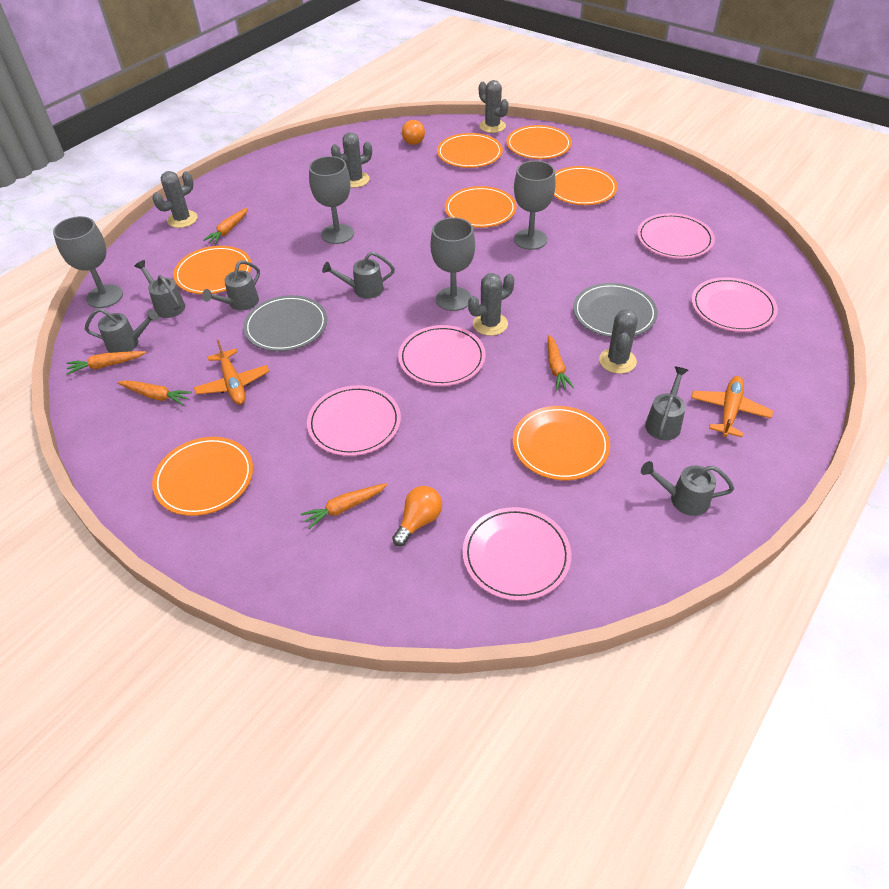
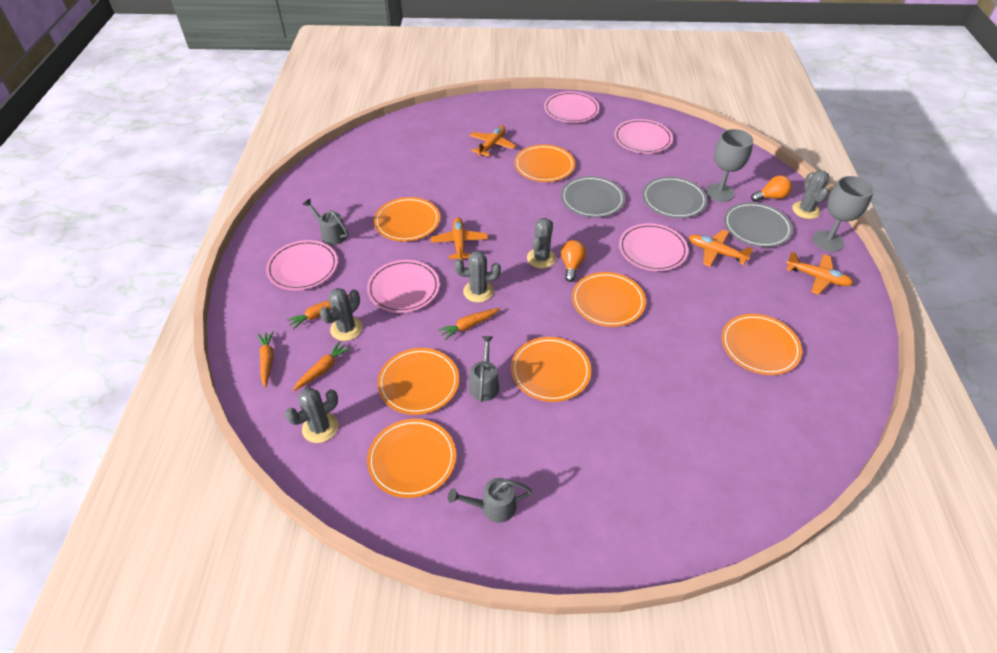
grey goblet: [53,216,123,308] [309,156,354,244] [430,217,475,311] [514,161,556,250] = 4 -> [706,129,753,202] [813,176,874,252] = 2
grey plate: [243,295,327,351] [573,283,658,337] = 2 -> [561,176,625,218] [642,177,707,218] [724,202,793,247] = 3
grey watering can: [85,308,159,353] [134,260,185,318] [202,261,260,311] [322,252,395,299] [641,461,734,516] [645,366,689,440] = 6 -> [303,199,348,245] [448,478,532,523] [469,336,499,402] = 3
orange carrot: [66,351,146,375] [117,380,192,405] [203,207,248,244] [301,483,388,529] [548,335,574,390] = 5 -> [258,331,274,388] [287,295,349,330] [293,341,351,391] [438,308,500,340] = 4
orange plane: [194,340,270,405] [691,376,773,437] = 2 -> [431,217,488,260] [470,126,516,157] [689,230,753,267] [786,252,853,295] = 4

